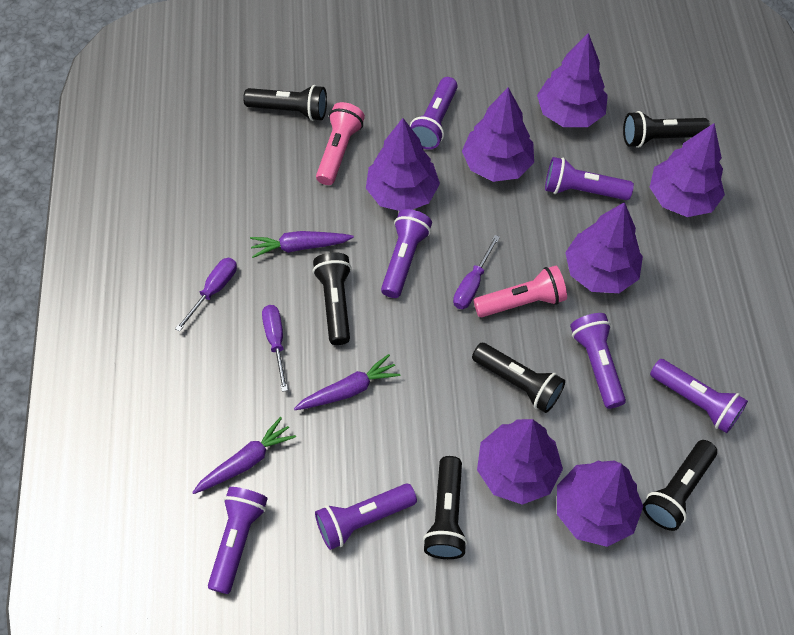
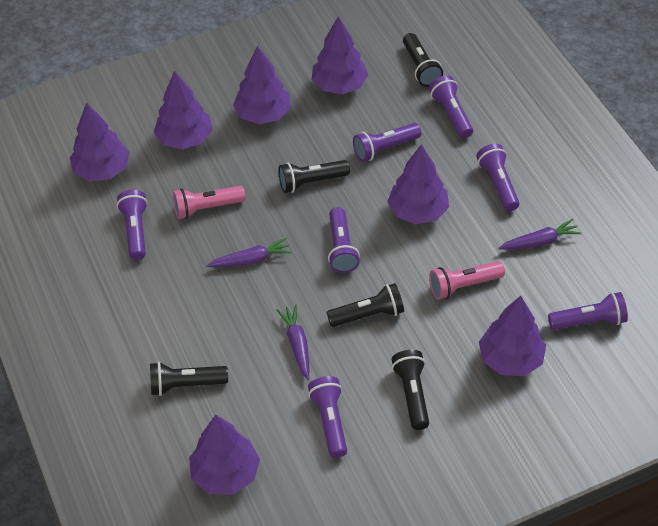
black flashlight: [243,85,327,121] [313,252,352,345] [423,456,468,559] [472,343,565,413] [623,111,710,148] [643,440,717,531] = 6 -> [150,362,228,396] [278,160,350,193] [327,283,404,327] [392,350,429,430] [403,33,443,87] = 5
purple screwdriver: [175,258,237,332] [262,305,288,392] [453,235,500,309] = 3 -> none = 0

